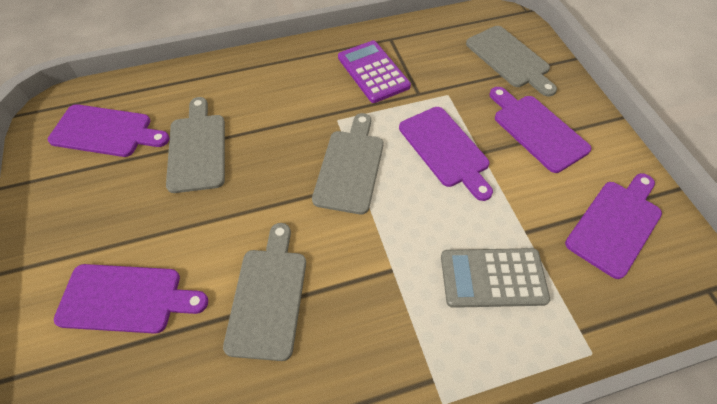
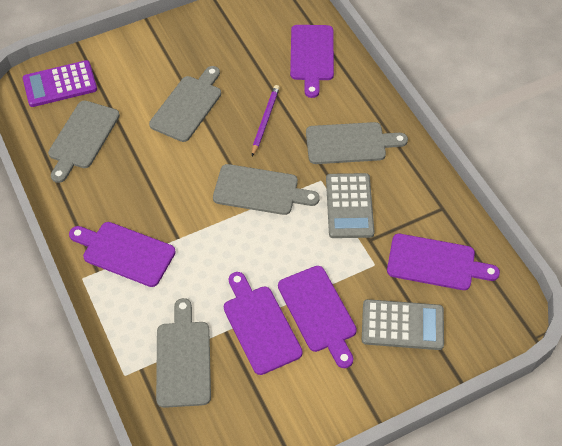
grey calculator: [441,248,550,308] = 1 -> [326,173,375,238] [362,299,444,350] = 2
grey cutting board: [166,97,225,193] [223,223,306,361] [312,113,384,214] [466,26,557,96] = 4 -> [48,100,120,183] [149,66,221,142] [156,298,211,408] [213,164,320,215] [306,122,408,164] = 5
purple pencil: none = 0 -> [252,85,280,156] = 1

